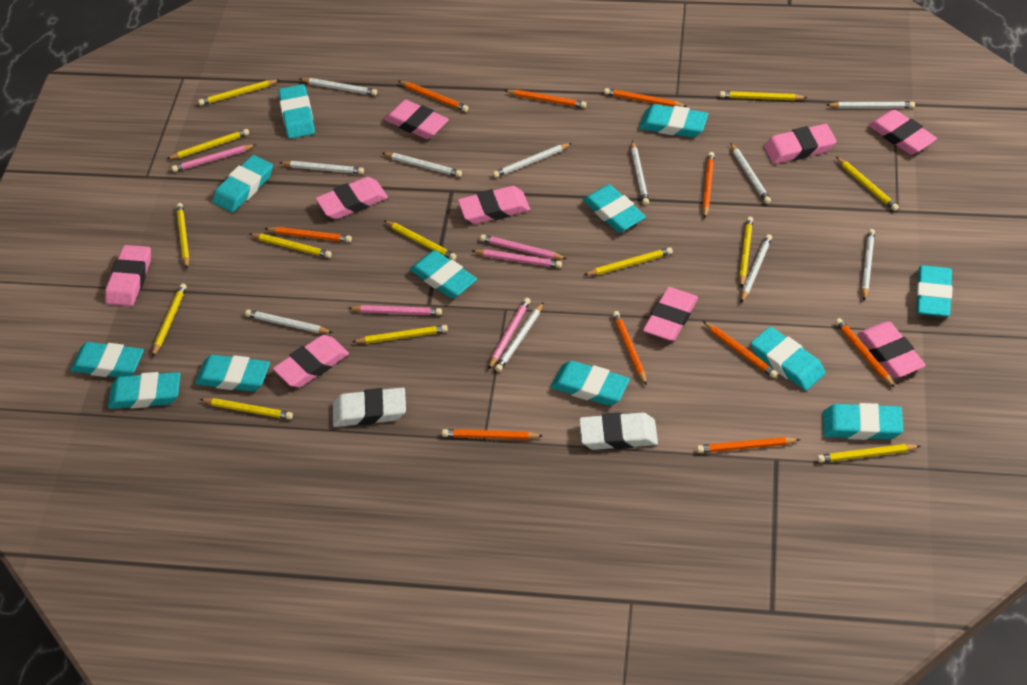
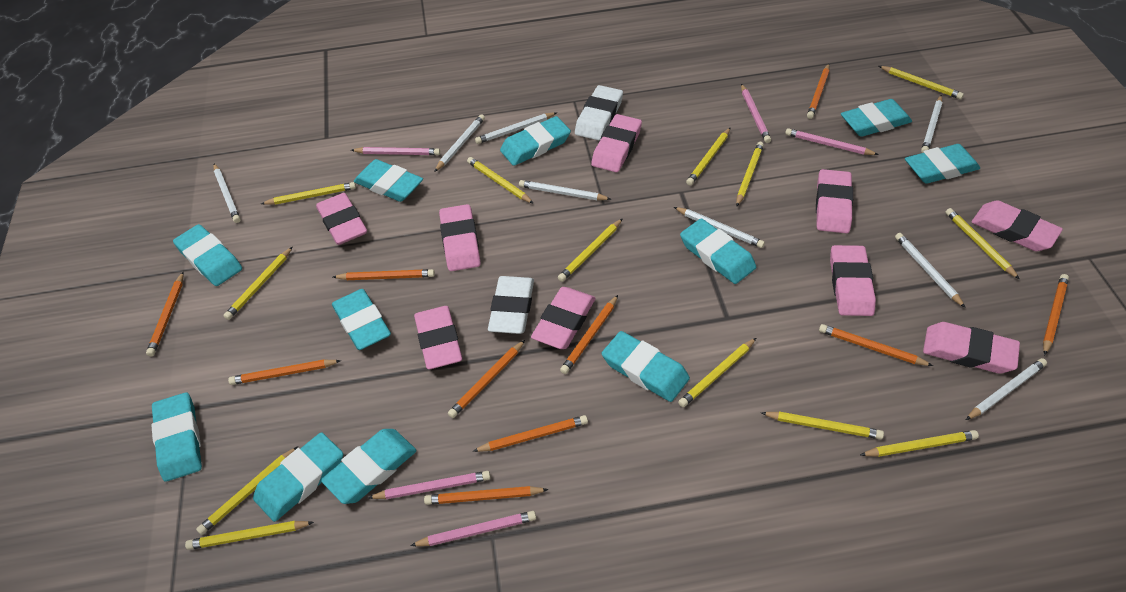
turquoise eraser: [70,342,144,377] [108,372,180,409] [195,355,270,391] [213,155,273,212] [278,84,315,139] [410,250,477,298] [551,361,630,406] [583,184,646,232] [639,104,708,137] [751,326,826,390] [823,403,903,440] [916,265,952,317] = 12 -> [151,392,202,482] [173,224,242,286] [253,432,343,522] [321,429,416,504] [332,289,391,350] [354,159,423,202] [500,116,571,166] [602,331,690,402] [680,218,756,284] [841,99,912,137] [905,144,980,184] = 11
white pencil: [245,310,333,333] [280,161,364,174] [299,78,377,96] [382,152,462,177] [493,143,572,178] [495,302,544,372] [631,141,649,205] [730,143,771,204] [741,234,772,303] [827,102,915,108] [862,229,875,301] = 11 -> [214,164,241,223] [434,114,485,172] [475,112,557,144] [519,180,611,200] [674,207,765,248] [895,233,966,308] [921,95,943,153] [966,358,1047,420] = 8

